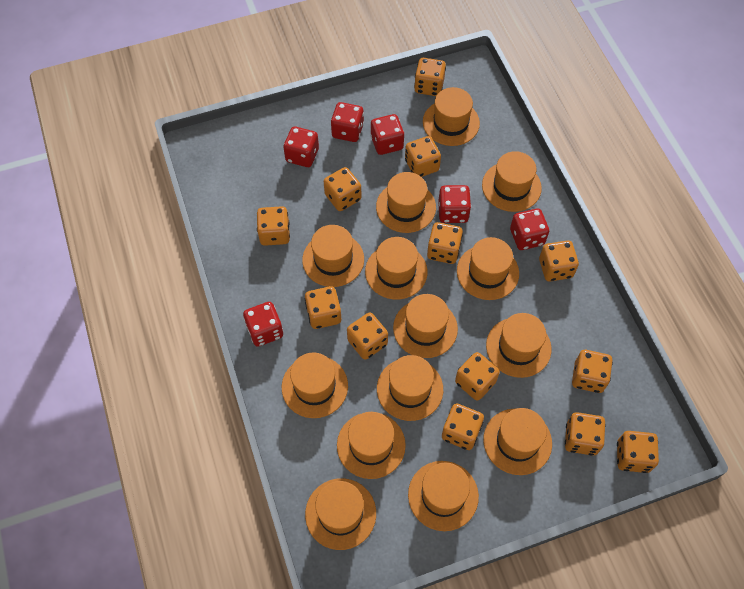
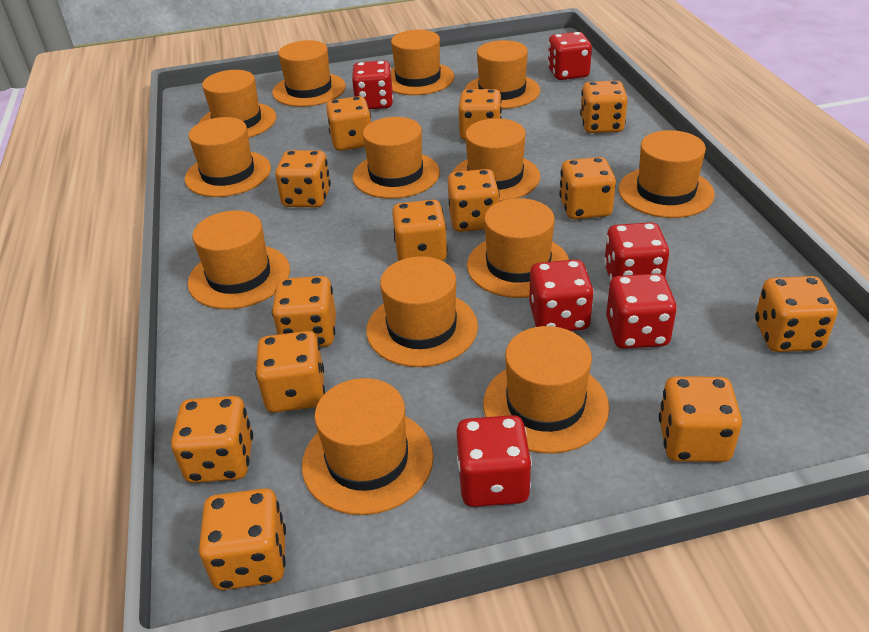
orange hat: [282,352,348,418] [302,225,364,287] [305,478,376,550] [337,412,406,479] [365,237,428,300] [376,172,436,233] [377,355,443,421] [393,294,458,358] [408,461,479,531] [423,87,480,146] [457,237,519,300] [482,151,542,212] [483,408,552,475] [486,313,551,378] = 14 -> [185,117,271,197] [188,210,290,309] [199,70,276,138] [272,40,346,107] [302,378,434,515] [353,117,440,199] [366,256,478,367] [391,30,454,95] [452,118,540,202] [465,40,540,109] [467,198,569,298] [483,326,610,453] [619,130,715,218] = 13

